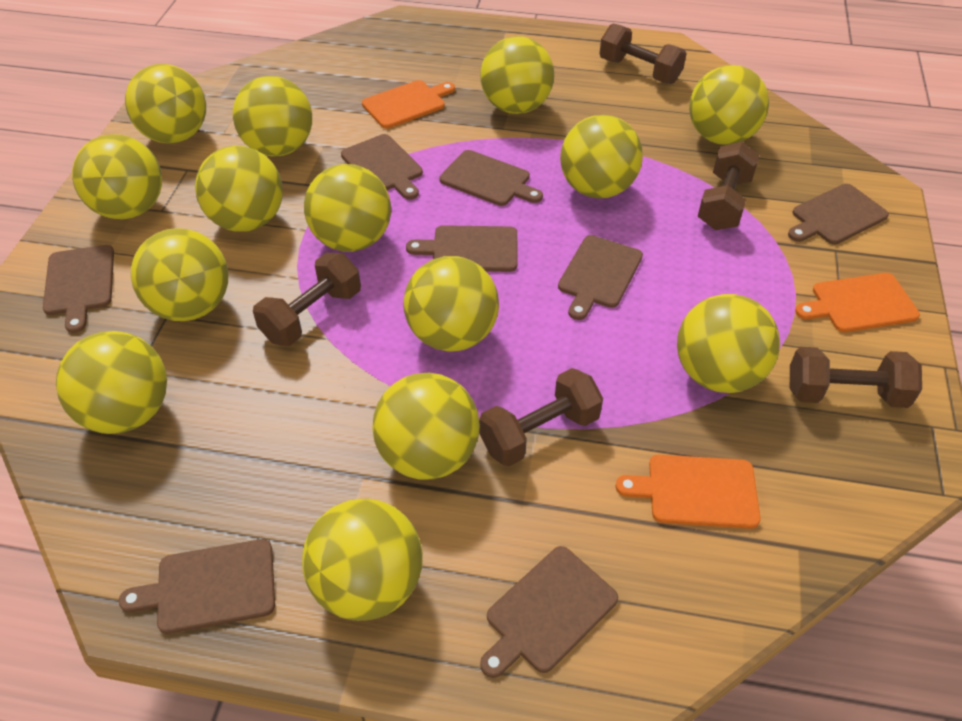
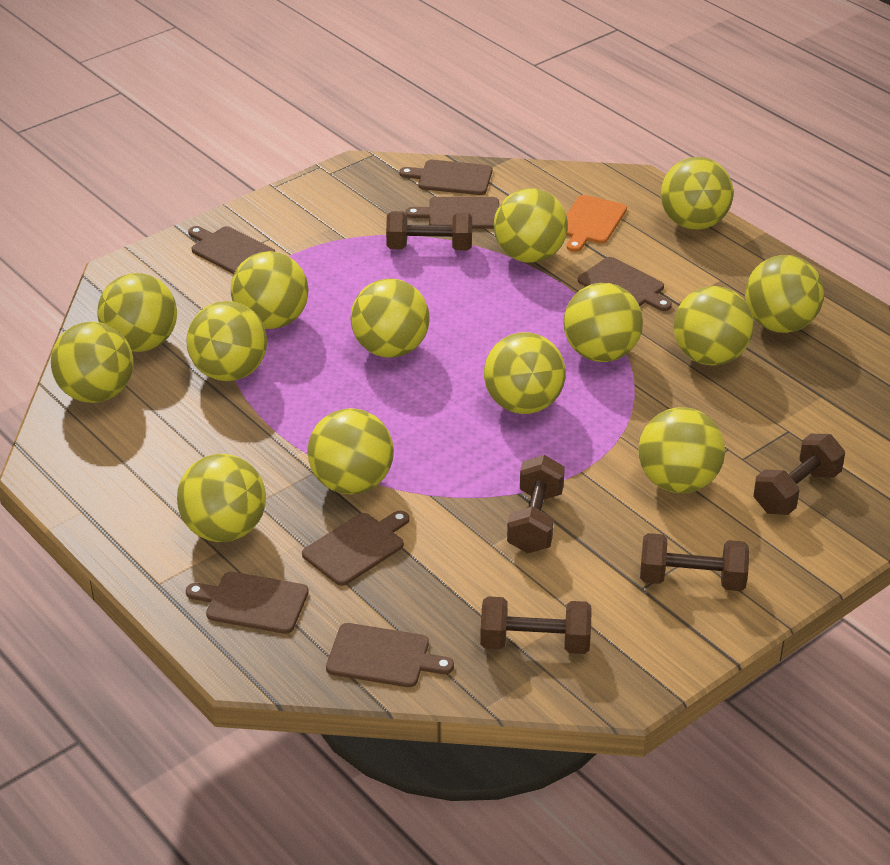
brown cutting board: [43,245,114,333] [118,539,275,634] [341,134,423,200] [406,225,517,272] [440,150,543,206] [480,546,618,678] [558,235,643,320] [788,184,889,244] = 8 -> [186,572,309,634] [188,226,275,274] [302,511,409,586] [326,623,454,687] [399,160,492,195] [406,197,499,229] [578,257,672,311] = 7
orange cutting board: [362,80,455,128] [616,455,761,529] [795,273,920,332] = 3 -> [566,195,627,252] = 1

